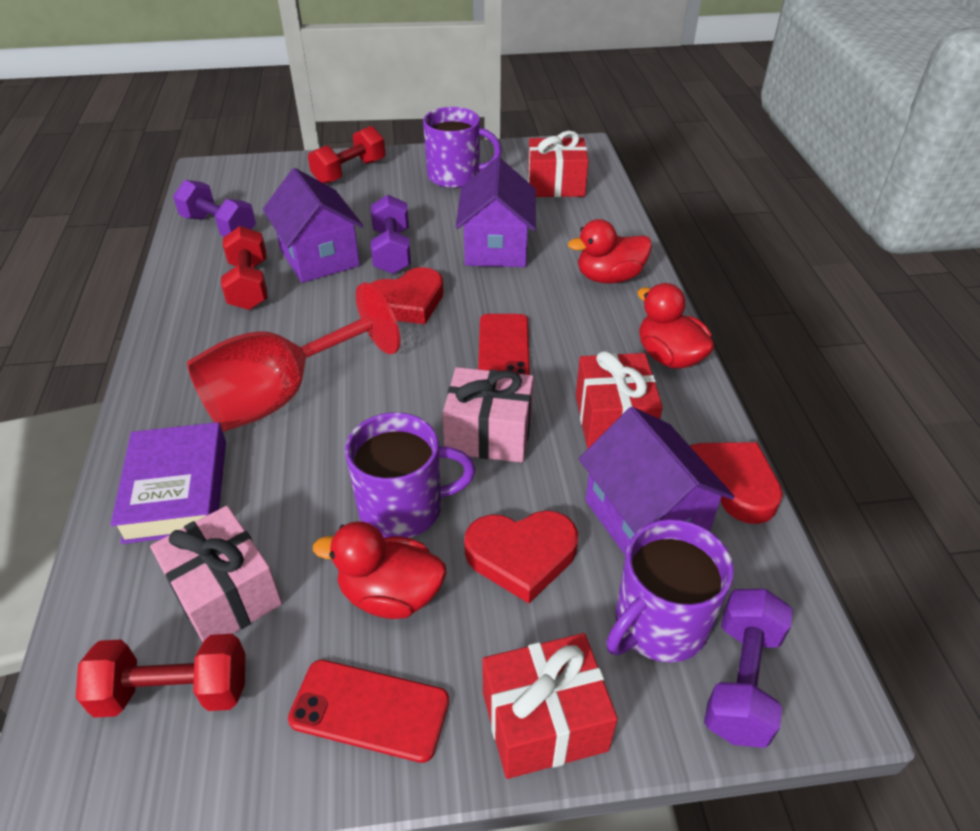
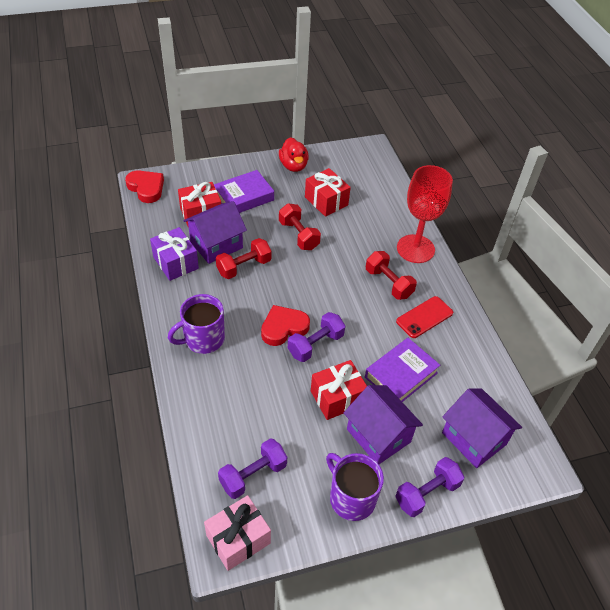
pink gift: [150,506,282,642] [442,367,534,463] = 2 -> [204,495,271,571] = 1
purple book: [111,422,226,544] = 1 -> [214,170,274,213] [365,338,440,402] = 2
purple gift: none = 0 -> [150,227,199,281] = 1
purple mug: [345,412,475,538] [423,107,502,188] [606,519,734,662] = 3 -> [168,294,225,354] [326,453,384,521] = 2
red duck: [313,521,446,619] [568,219,652,284] [637,283,715,369] = 3 -> [279,137,309,172] = 1
red heart: [370,267,444,324] [464,510,578,603] [690,442,783,524] = 3 -> [125,170,164,203] [261,305,310,346] = 2
red phone: [288,660,449,763] [478,314,530,375] = 2 -> [396,296,453,338] = 1

